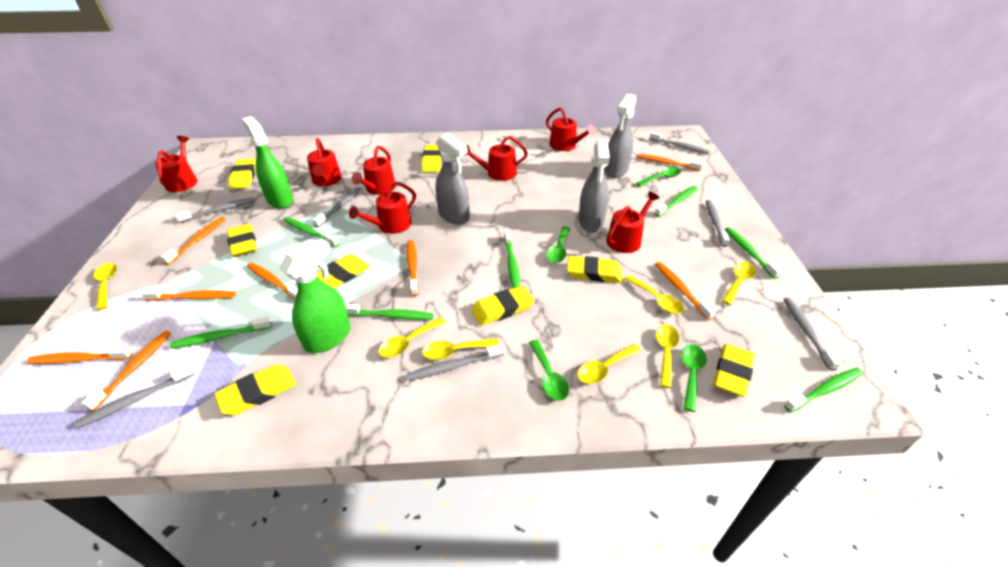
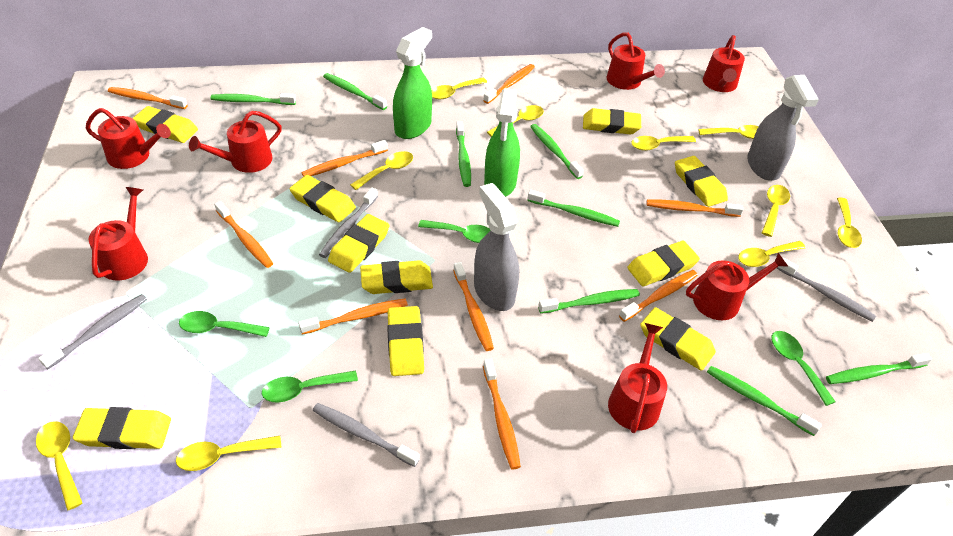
green toothbrush: [170,317,272,349] [283,217,339,247] [345,304,434,320] [504,231,520,288] [655,186,698,217] [725,227,782,279] [784,368,863,413] = 7 -> [211,93,296,105] [323,73,387,110] [456,121,471,187] [527,190,620,227] [530,124,584,179] [538,289,640,314] [707,366,822,436] [826,353,932,384] = 8
grey spray bottle: [435,133,470,225] [578,139,610,233] [605,94,636,178] = 3 -> [474,183,519,311] [747,75,819,181] = 2
grey toothbrush: [75,364,194,428] [175,197,255,223] [313,187,361,228] [407,344,504,380] [650,132,710,154] [705,200,730,247] [783,297,841,371] = 7 -> [38,294,147,369] [313,403,420,467] [319,187,378,258] [777,258,876,322] = 4
orange toothbrush: [27,347,133,364] [81,331,171,411] [141,289,236,301] [161,217,226,265] [247,262,298,300] [407,240,419,296] [637,154,703,171] [655,262,716,320] = 8 -> [108,87,187,109] [214,201,273,268] [298,299,408,335] [301,140,388,177] [453,262,494,351] [483,64,535,104] [483,359,521,469] [619,270,698,322] [647,200,743,217] = 9
yellow eraser: [214,364,296,415] [227,224,257,257] [228,158,256,189] [317,254,370,289] [421,145,442,172] [471,285,534,326] [567,256,622,283] [713,344,755,397] = 8 -> [73,407,171,449] [132,106,198,143] [290,175,356,222] [328,214,389,273] [360,260,433,294] [387,306,424,376] [583,108,641,134] [627,241,700,286] [640,307,716,371] [675,156,728,207] = 10
yellow spoon: [94,263,117,310] [379,317,446,358] [422,338,499,360] [577,344,641,384] [624,275,684,314] [656,324,679,388] [722,262,756,305] = 7 -> [36,421,82,510] [176,436,281,471] [350,151,413,190] [432,78,487,99] [487,105,544,137] [631,136,696,151] [698,125,759,139] [738,241,806,267] [762,185,790,237] [837,197,862,248] = 10

